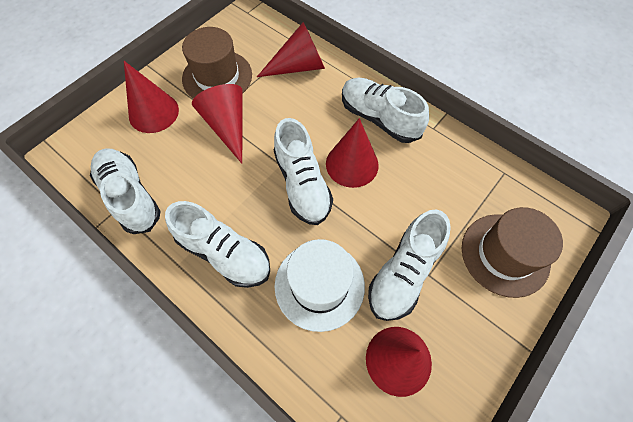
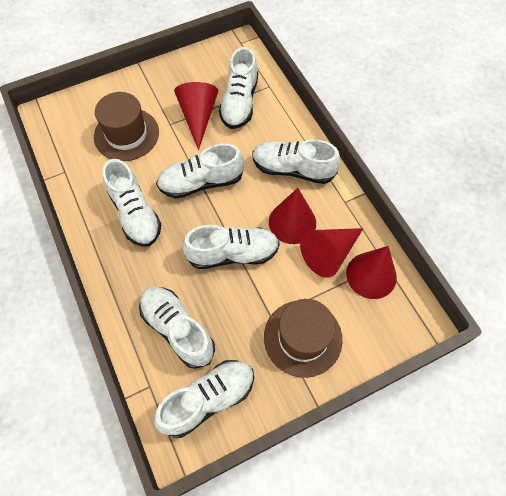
red cone: [124,61,179,133] [192,84,243,164] [257,22,325,77] [326,118,379,188] [366,327,432,397] = 5 -> [174,82,218,150] [269,188,316,244] [300,228,363,278] [346,246,397,299] = 4
white hat: [275,239,365,332] = 1 -> none = 0
white shoe: [90,148,161,234] [165,201,270,288] [273,118,333,225] [342,78,429,143] [368,209,451,321] = 5 -> [102,159,161,247] [139,287,215,369] [154,360,254,438] [156,143,244,199] [182,225,280,269] [219,47,258,129] [252,139,340,184] = 7

